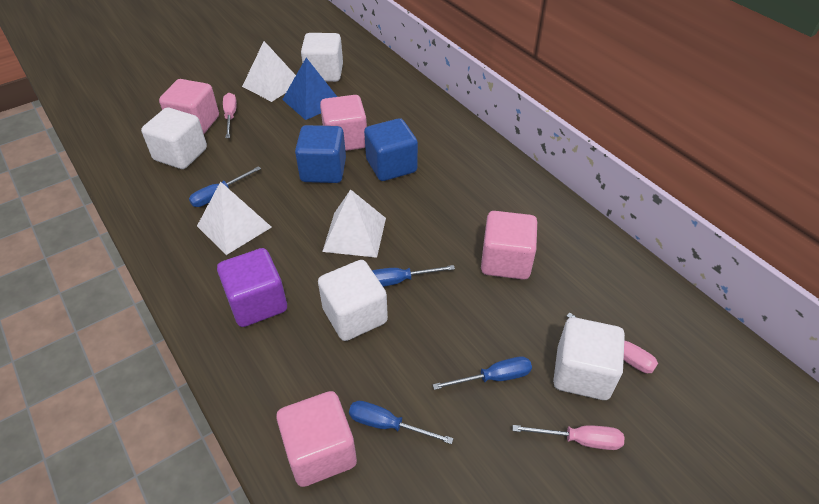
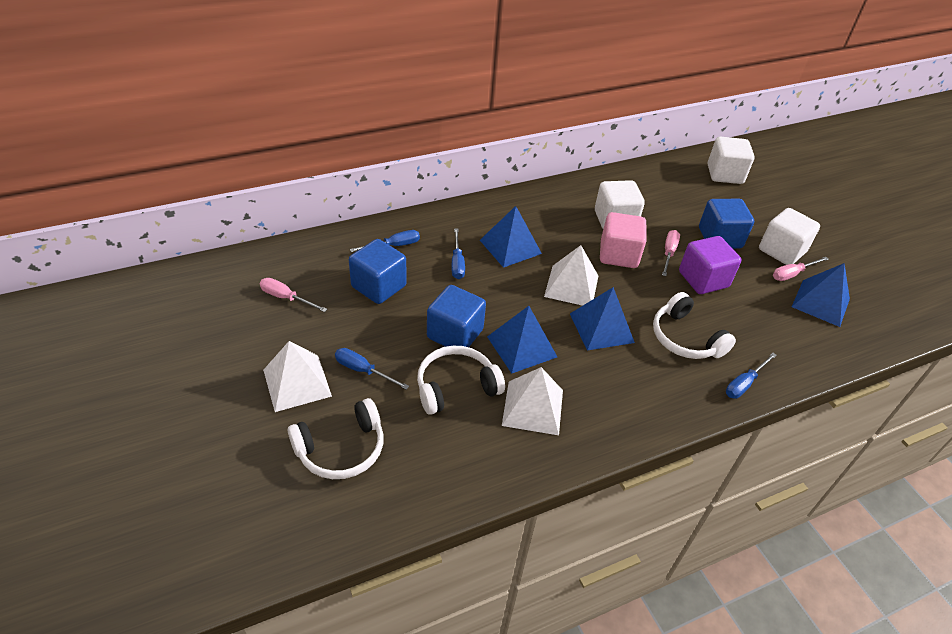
blue cube: [295,125,346,183] [364,118,418,181] = 2 -> [349,239,407,304] [427,285,486,347] [699,199,754,249] = 3
blue pyramid: [282,58,337,120] = 1 -> [480,206,542,268] [487,306,557,374] [570,287,635,350] [792,263,850,327] = 4
pink cube: [159,79,219,134] [276,391,357,487] [320,95,367,151] [481,211,537,280] = 4 -> [600,212,646,268] = 1
white cube: [141,108,207,169] [301,33,343,82] [318,260,388,341] [553,317,625,400] = 4 -> [595,180,645,229] [708,137,754,184] [759,208,820,265] = 3
white headphones: none = 0 -> [288,398,384,479] [417,346,505,415] [653,292,736,359] = 3

